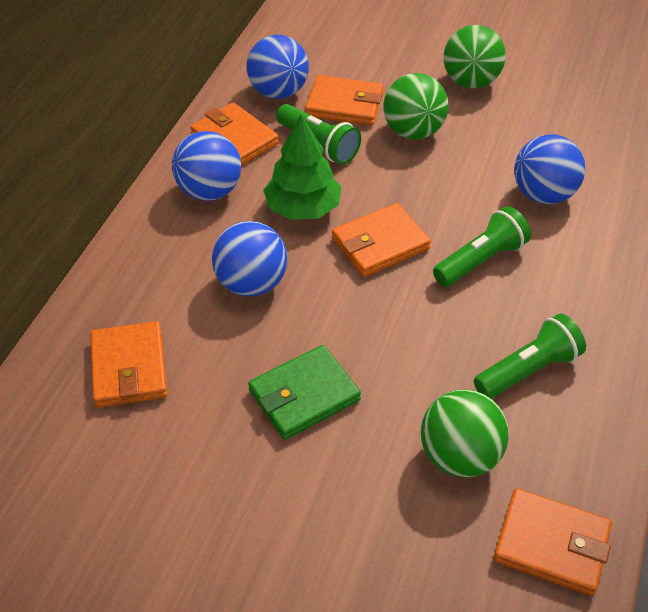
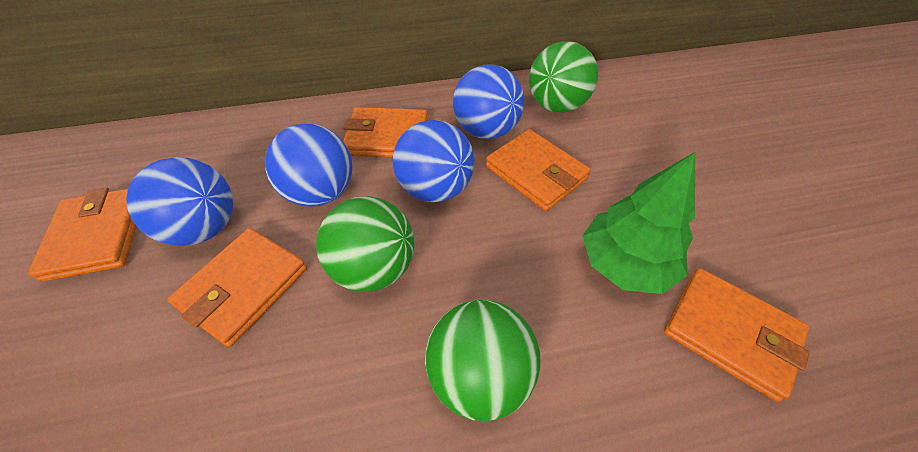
green flashlight: [276,104,361,165] [433,206,531,287] [474,314,586,399] = 3 -> none = 0
green wallet: [248,345,361,440] = 1 -> none = 0

